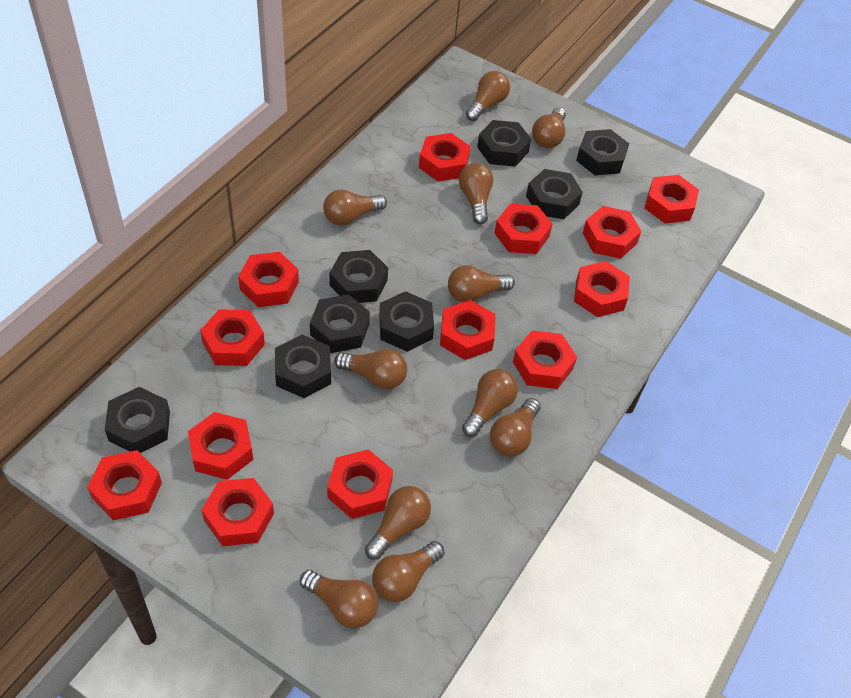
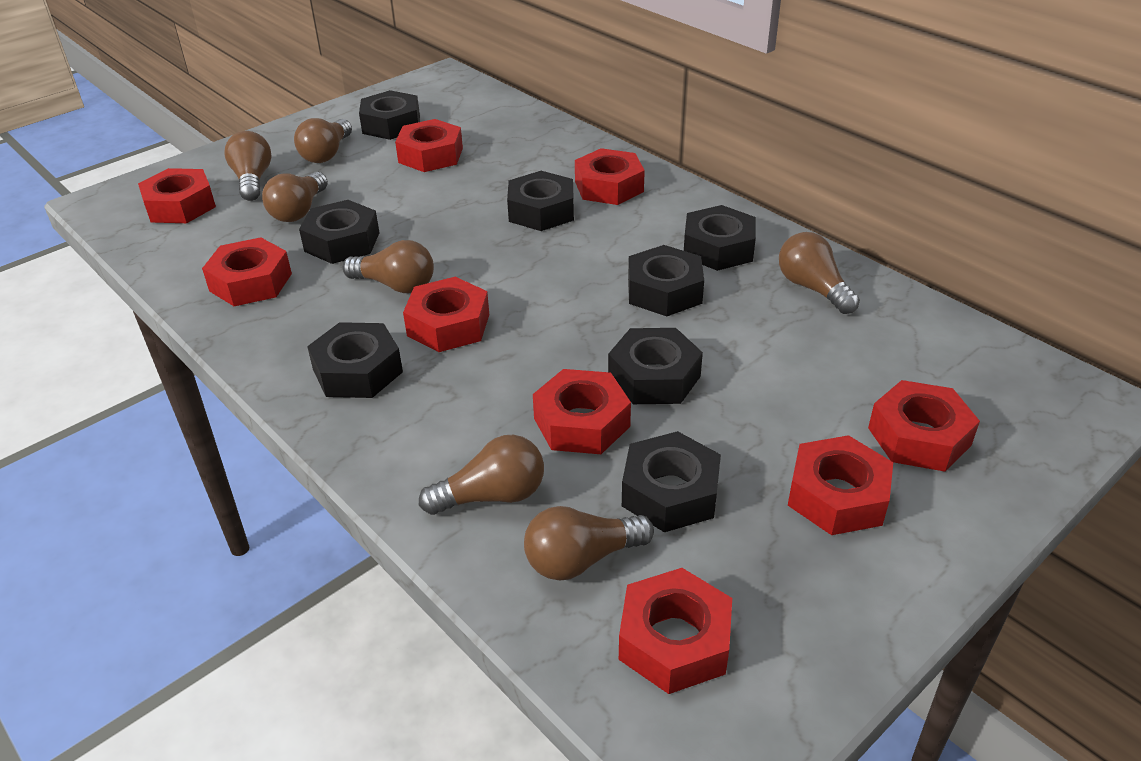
brown light bulb: [300,570,378,628] [323,189,387,226] [334,349,407,389] [365,486,431,560] [372,541,444,602] [448,265,515,302] [459,163,494,224] [462,369,518,437] [466,71,510,121] [490,398,541,457] [532,107,566,148] = 11 -> [224,131,272,201] [262,172,328,222] [294,118,352,163] [343,240,434,293] [419,435,544,515] [524,506,654,581] [779,232,860,314] = 7
red nut: [87,450,162,520] [188,412,253,480] [200,309,265,366] [202,478,274,546] [238,252,299,307] [327,449,393,519] [419,133,471,182] [440,300,496,360] [494,204,552,254] [513,330,577,389] [574,261,630,317] [583,206,641,259] [644,175,699,224] = 13 -> [138,168,216,223] [202,237,292,306] [395,119,463,172] [403,277,489,352] [533,369,631,454] [575,148,645,205] [619,568,732,694] [788,435,893,535] [868,380,980,472] = 9

